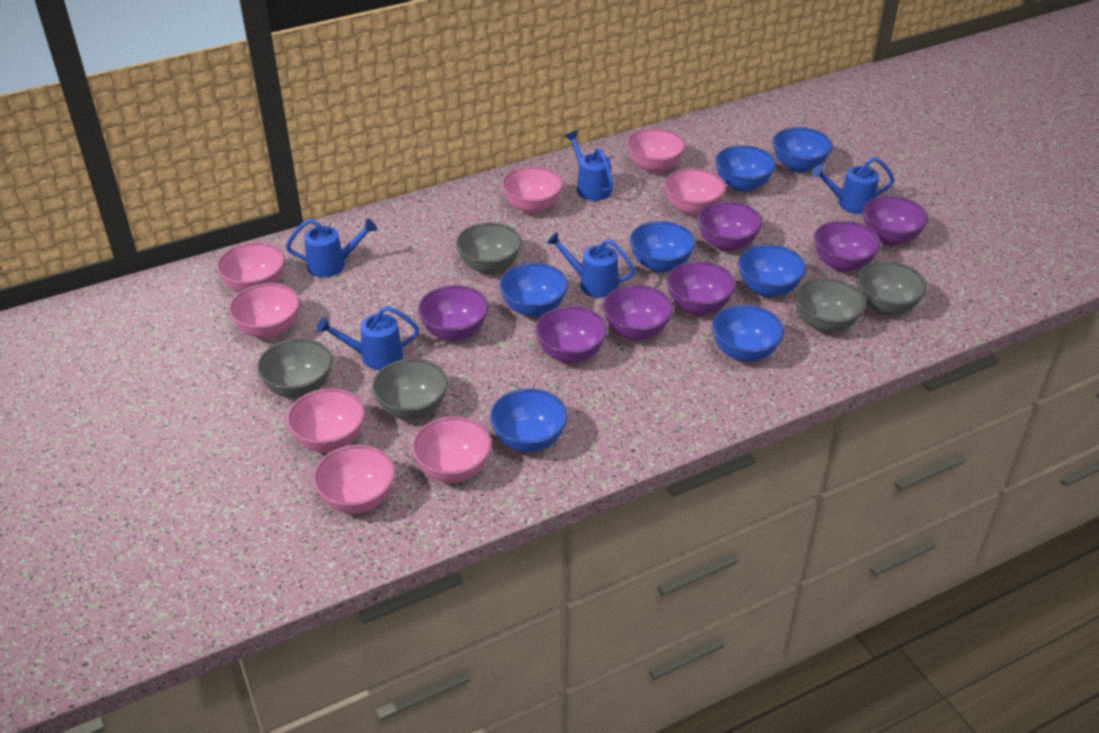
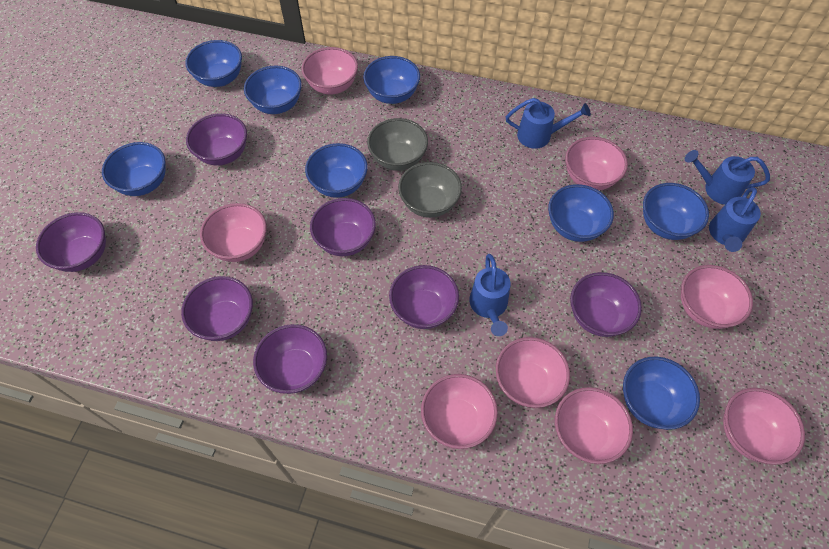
blue bowl: [490,388,568,452] [499,263,568,317] [629,221,696,273] [712,305,784,362] [715,145,776,192] [738,244,806,298] [773,127,833,173] = 7 -> [102,142,166,196] [185,40,242,87] [244,65,302,114] [305,143,368,198] [363,56,420,104] [548,184,614,242] [623,357,700,430] [643,183,709,240] = 8
blue watering can: [286,219,377,277] [317,306,419,370] [547,232,635,298] [565,131,613,201] [811,157,895,214] = 5 -> [469,254,510,336] [506,98,591,149] [685,150,770,205] [709,187,761,252] = 4
grey bowl: [257,338,332,398] [372,359,448,420] [456,223,522,274] [795,278,866,333] [857,261,927,315] = 5 -> [367,118,428,171] [398,162,462,218] = 2

